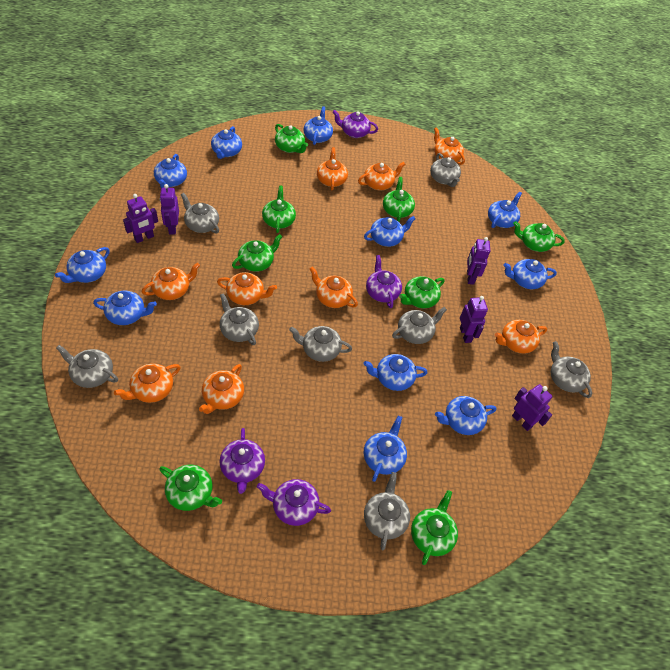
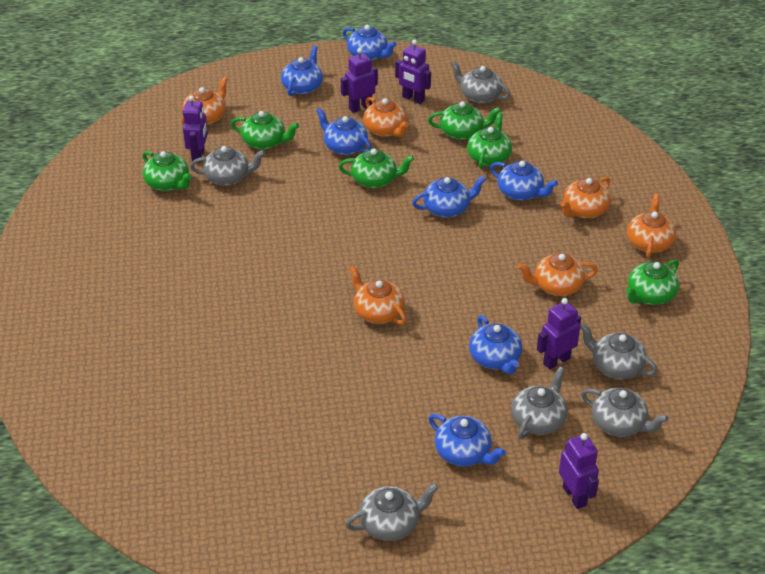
blue teapot: [55,247,110,283] [93,291,157,325] [154,154,187,188] [211,126,242,159] [303,106,333,145] [363,354,427,391] [364,216,415,247] [364,415,407,482] [435,396,496,435] [488,192,522,228] [503,259,557,289] = 11 -> [281,46,323,96] [316,108,372,155] [343,25,397,61] [412,176,486,217] [428,414,506,466] [469,315,522,374] [490,161,558,201] = 7
green teapot: [159,465,222,511] [232,234,282,272] [262,186,296,233] [275,124,308,153] [383,177,415,222] [399,276,445,308] [411,490,458,565] [513,221,565,252] = 8 -> [143,151,192,191] [231,111,299,150] [339,149,414,188] [428,101,501,140] [467,113,512,169] [626,260,679,305] = 6
grey teapot: [56,345,118,388] [181,193,219,234] [220,293,259,345] [289,326,352,362] [364,472,410,550] [392,307,447,344] [430,153,461,187] [551,341,592,398] = 8 -> [190,146,265,186] [346,483,439,541] [450,61,510,103] [511,366,567,439] [580,322,657,379] [581,388,669,437] = 6
orange teapot: [114,363,181,403] [142,263,200,300] [199,364,244,414] [217,272,277,305] [310,266,358,308] [317,147,348,190] [358,162,405,190] [434,127,465,165] [495,320,547,354] = 9 -> [181,77,228,125] [349,265,406,325] [363,97,409,137] [518,253,598,296] [560,177,611,218] [627,194,676,258] = 6
purple teapot: [219,428,265,494] [257,479,331,526] [332,110,378,138] [366,255,402,308] = 4 -> none = 0

